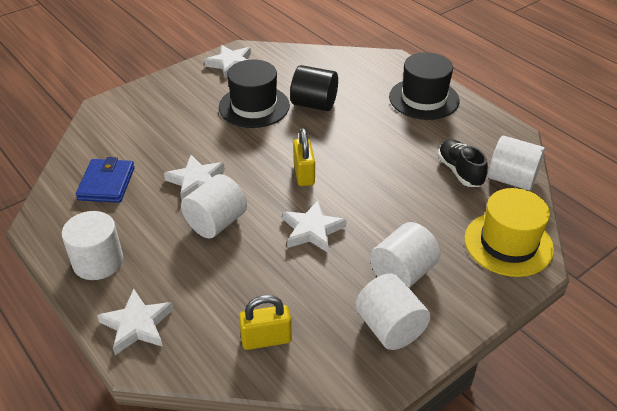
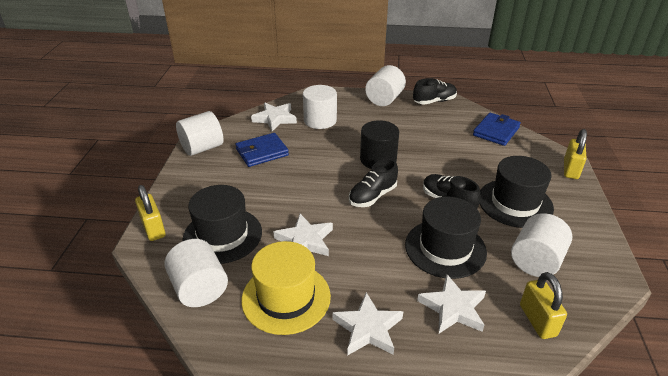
black hat: [219,59,290,128] [389,52,459,120] = 2 -> [182,185,262,264] [405,196,487,279] [479,156,554,228] = 3
black shoe: [438,139,488,187] = 1 -> [349,158,398,207] [413,78,457,105] [423,174,481,208] = 3
blue wallet: [76,157,135,203] = 1 -> [236,133,289,167] [473,113,521,146] = 2
yellow padlock: [239,295,292,350] [293,128,315,186] = 2 -> [135,185,166,241] [520,272,567,339] [564,129,587,179] = 3

